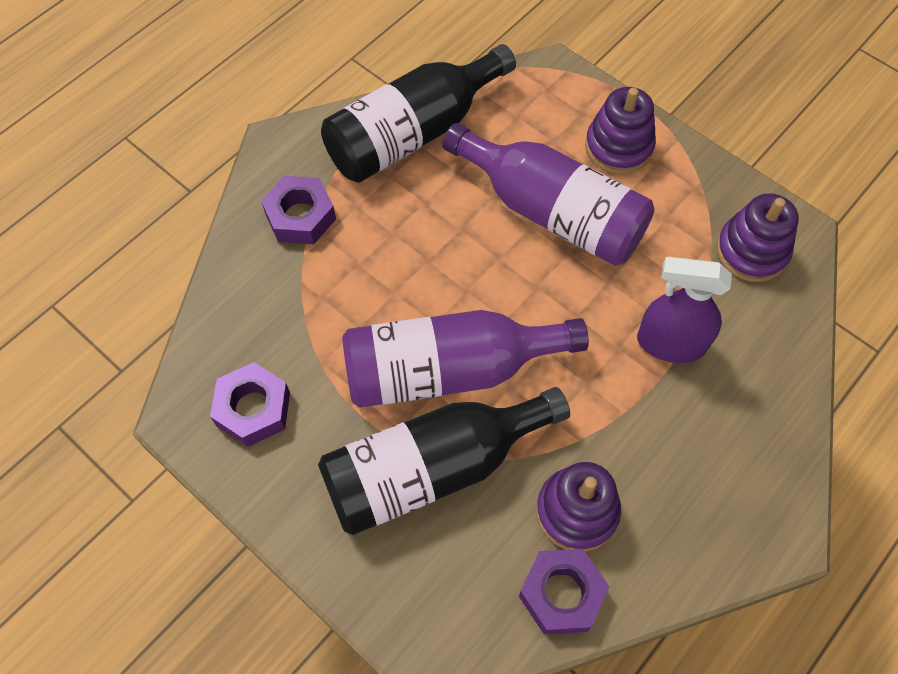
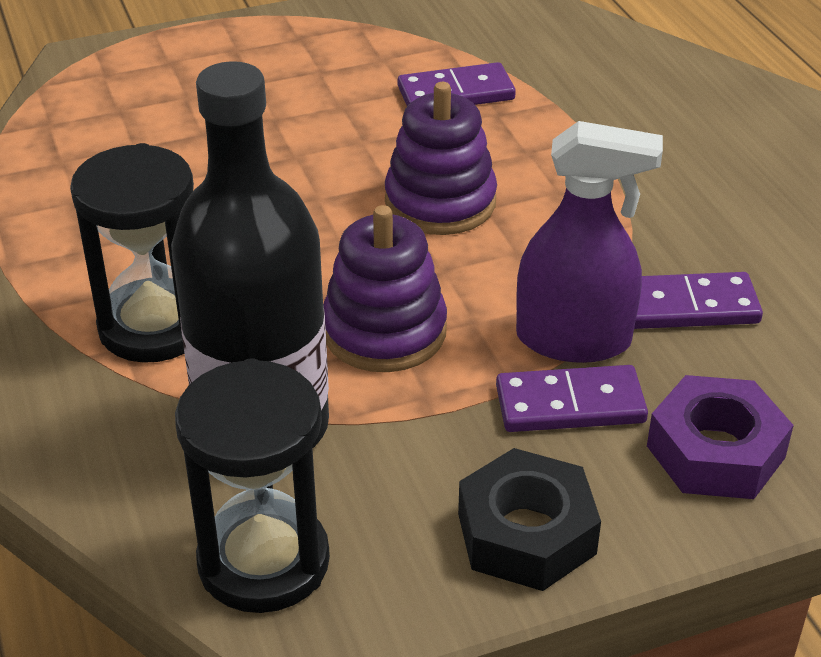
black bottle: [318,387,570,535] [321,44,516,183] = 2 -> [171,61,329,449] = 1
black hourglass: none = 0 -> [70,143,194,363] [175,358,330,613] = 2
black nut: none = 0 -> [458,448,601,591] = 1
purple bottle: [342,310,589,408] [443,123,655,266] = 2 -> none = 0
purple domino: none = 0 -> [398,62,516,106] [496,365,648,432] [634,272,763,329] = 3
purple nut: [210,362,290,447] [261,176,336,244] [519,549,609,634] = 3 -> [647,375,794,499] = 1
purple stacking toy: [536,462,621,552] [585,87,656,174] [716,193,799,282] = 3 -> [323,205,447,372] [385,82,497,235] = 2

